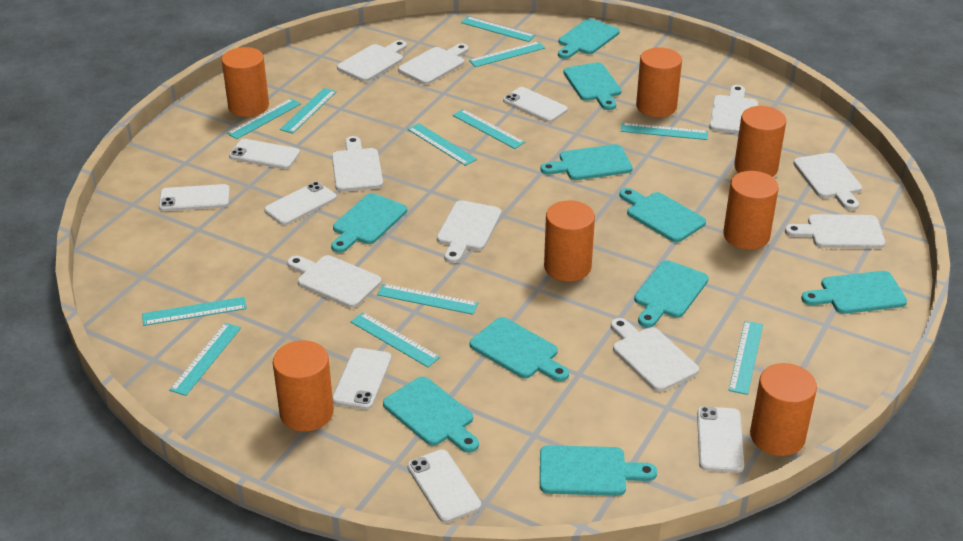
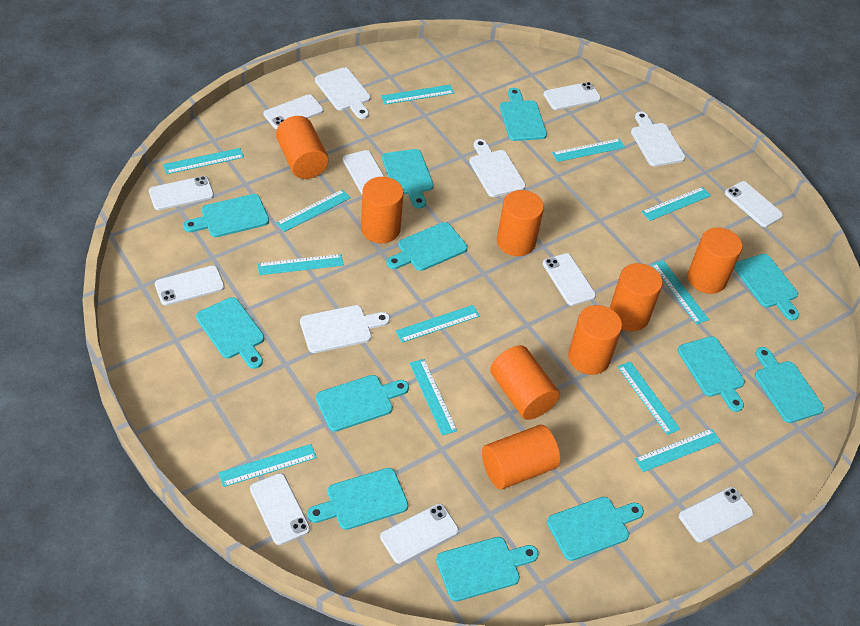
orange cylinder: [222,47,269,117] [273,340,334,432] [544,200,595,282] [636,47,682,117] [723,171,779,250] [734,106,786,177] [750,363,817,456] = 7 -> [276,116,328,179] [361,177,404,243] [482,425,560,490] [490,345,560,420] [497,190,544,256] [568,305,622,375] [610,263,663,331] [687,227,742,294] = 8
turquoise cutting board: [331,193,407,253] [383,377,479,453] [470,317,569,382] [540,144,633,180] [540,445,657,496] [558,18,620,59] [563,62,622,110] [619,188,706,242] [634,260,709,327] [801,271,907,314] = 10 -> [183,194,269,237] [196,297,264,369] [307,468,408,530] [316,375,409,432] [382,149,434,208] [387,222,468,271] [436,537,539,602] [500,88,547,141] [547,497,644,561] [678,336,745,412] [734,254,799,320] [755,347,824,423] = 12
white cutting board: [287,255,382,308] [332,136,383,192] [337,40,407,82] [398,44,469,85] [437,200,501,263] [611,318,699,392] [709,85,758,134] [785,214,885,249] [793,153,862,210] = 9 -> [300,305,390,353] [315,67,371,119] [469,139,526,197] [631,112,685,166] = 4
white phone: [159,184,230,211] [229,139,300,169] [264,182,337,225] [333,348,392,410] [407,449,481,523] [503,87,568,122] [697,407,744,473] = 7 -> [149,176,214,210] [155,265,225,306] [250,473,310,545] [263,94,324,129] [343,150,385,194] [380,504,459,564] [543,82,601,110] [543,253,596,306] [679,487,753,543] [725,181,783,227] = 10

